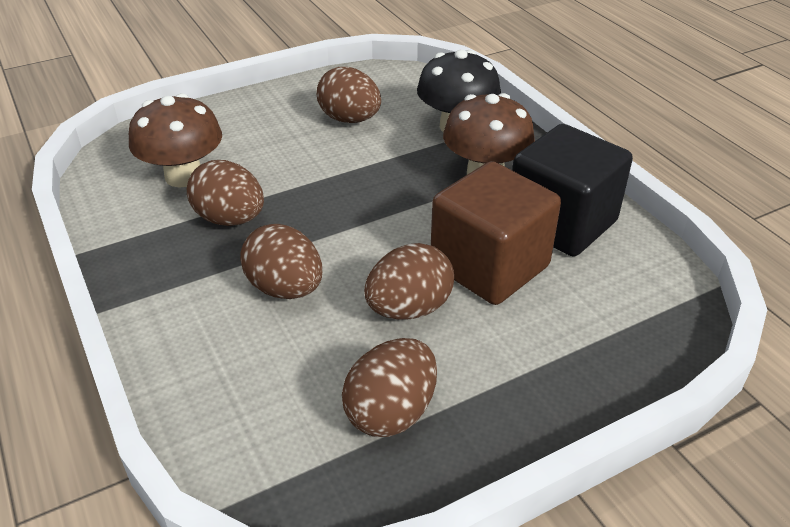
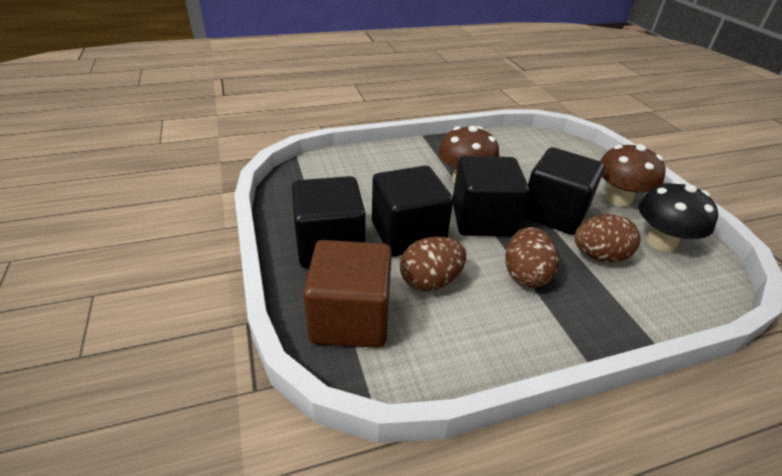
black cube: [512,124,633,257] = 1 -> [291,176,366,268] [372,166,453,256] [453,156,529,236] [522,147,605,235] = 4
brown egg: [187,160,264,226] [240,224,323,299] [317,67,381,123] [342,338,437,437] [364,243,454,320] = 5 -> [400,237,466,291] [505,227,559,288] [574,214,641,262] = 3

